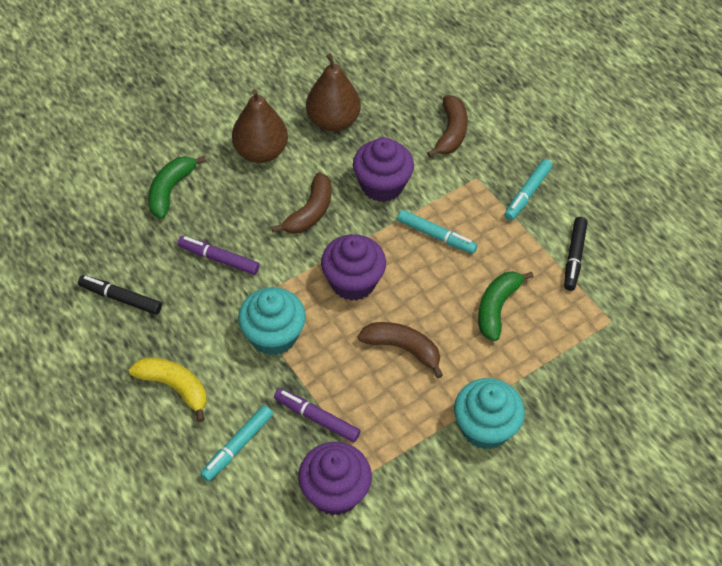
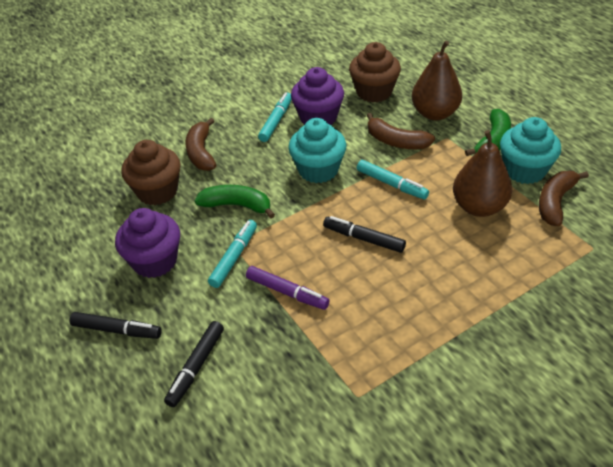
black marker: [78,275,162,315] [564,217,588,291] = 2 -> [70,312,162,339] [164,321,224,407] [323,216,406,253] = 3
brown cupcake: none = 0 -> [121,140,181,205] [349,42,401,103] = 2
purple cupcake: [298,442,372,516] [321,234,386,301] [353,137,414,202] = 3 -> [115,208,180,278] [291,67,344,125] = 2
purple marker: [177,236,260,275] [274,388,360,442] = 2 -> [246,266,329,310] = 1
yellow banana: [129,357,207,422] = 1 -> none = 0

